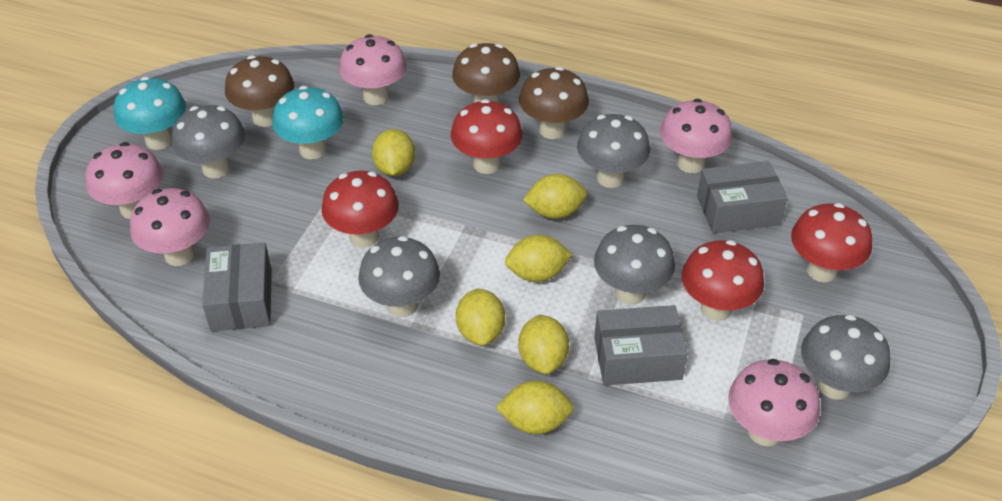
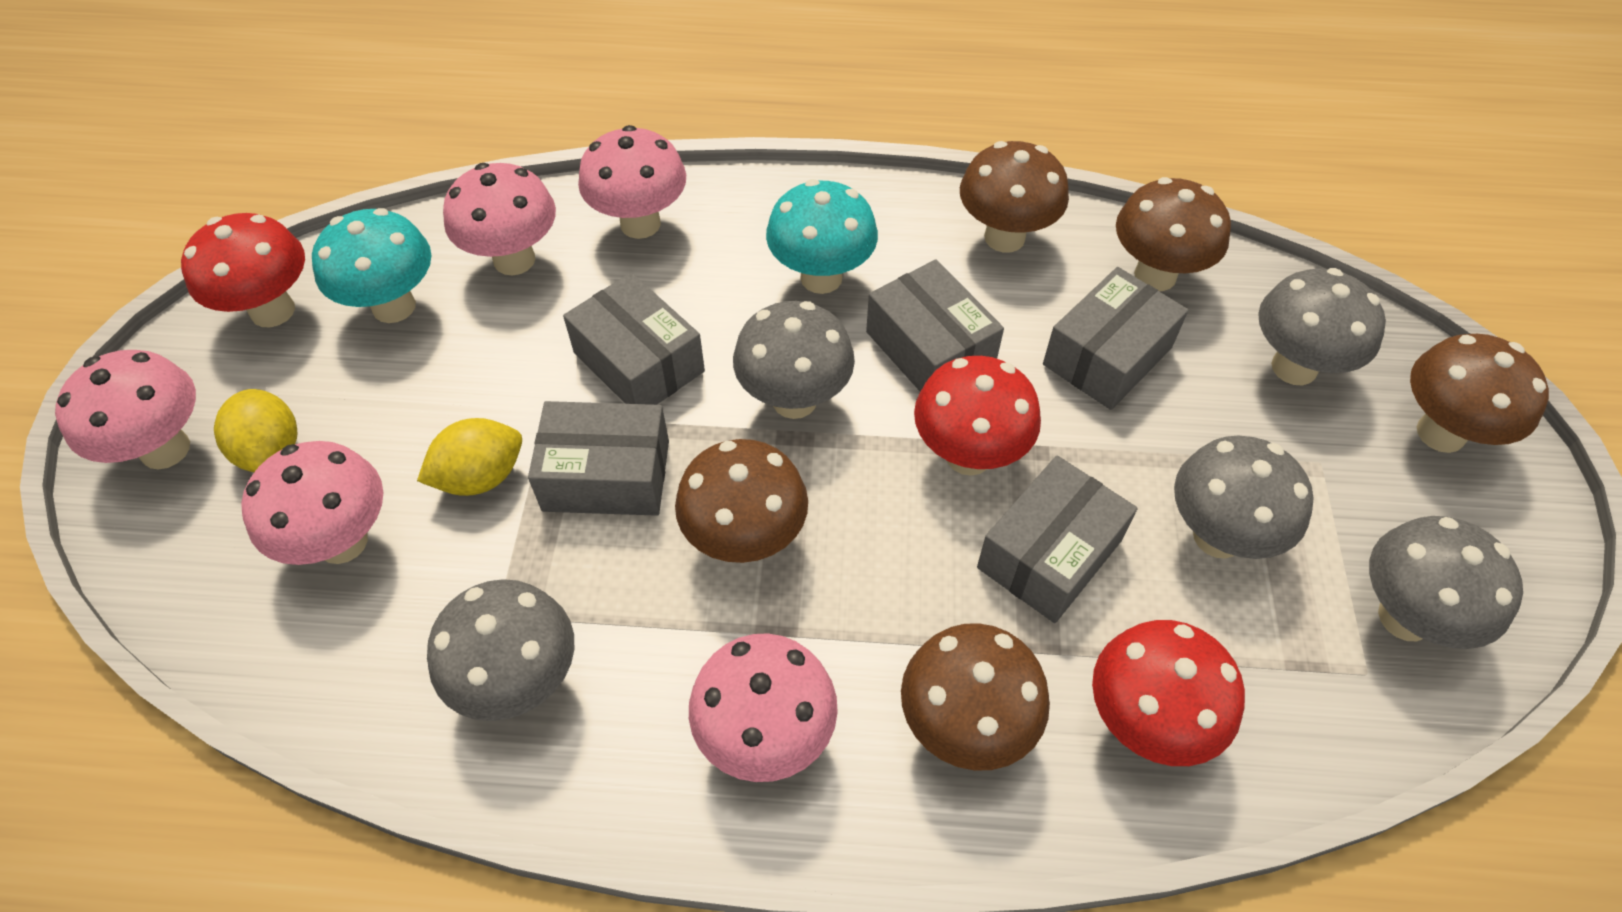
brown mushroom: [225,55,294,127] [452,43,520,103] [519,67,589,139] = 3 -> [675,439,808,563] [901,623,1050,771] [960,141,1069,253] [1116,177,1231,291] [1410,334,1549,453] = 5
grey box: [202,243,272,332] [594,305,688,386] [697,161,787,233] = 3 -> [528,401,669,516] [563,272,705,405] [866,260,1004,392] [977,455,1138,623] [1043,267,1188,410] = 5
red mushroom: [321,171,399,248] [451,99,523,174] [682,240,764,321] [791,203,872,282] = 4 -> [181,213,305,327] [914,356,1041,476] [1092,620,1245,766] = 3
yellow lemon: [372,129,415,176] [456,289,505,346] [496,380,574,434] [505,235,572,282] [518,315,569,374] [523,174,587,219] = 6 -> [214,389,298,472] [417,418,522,496] = 2

